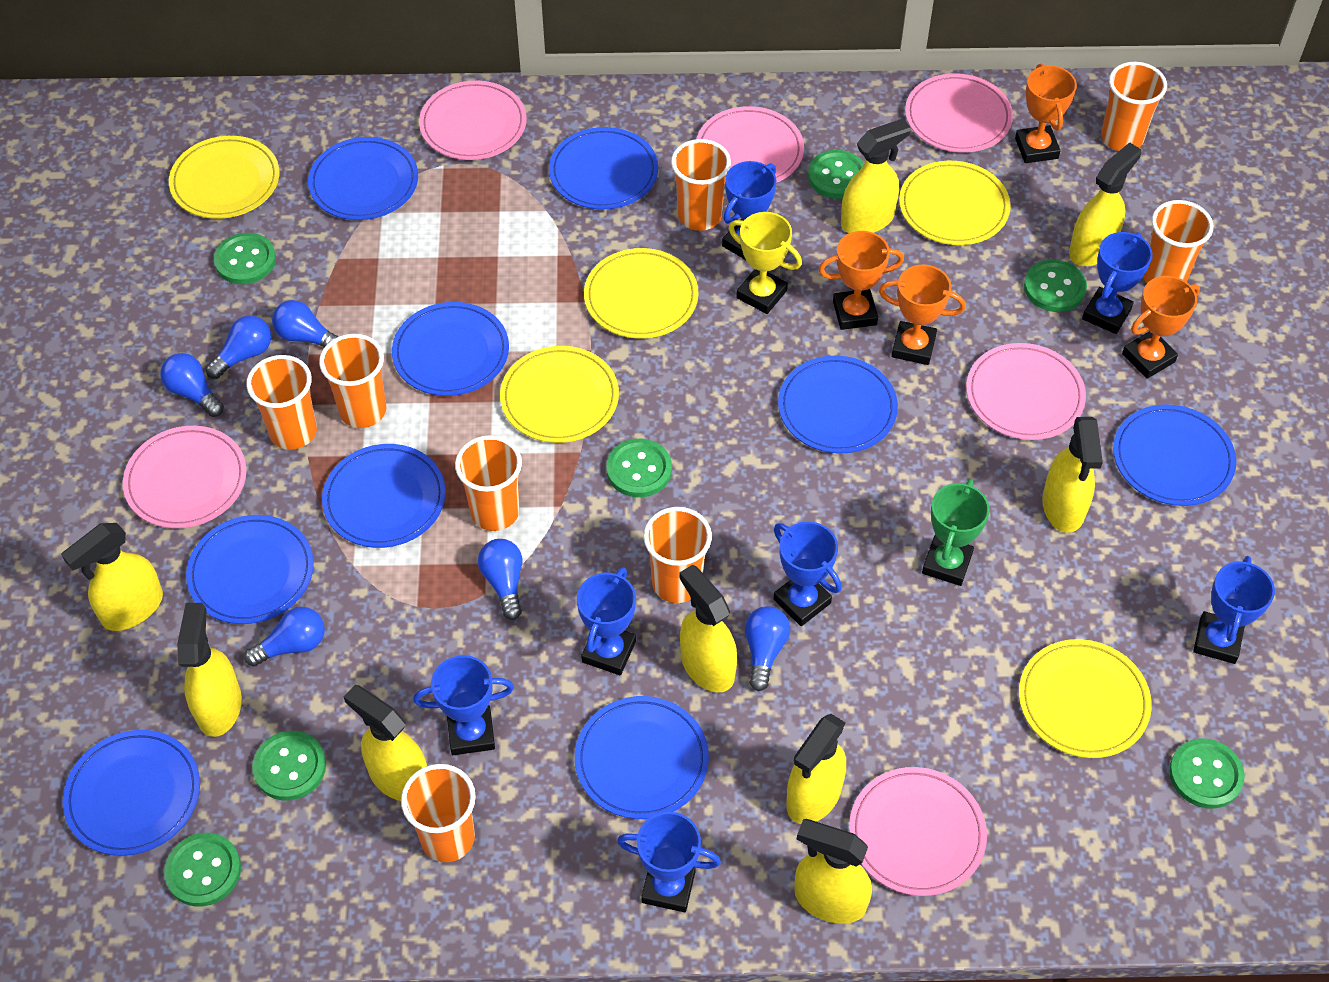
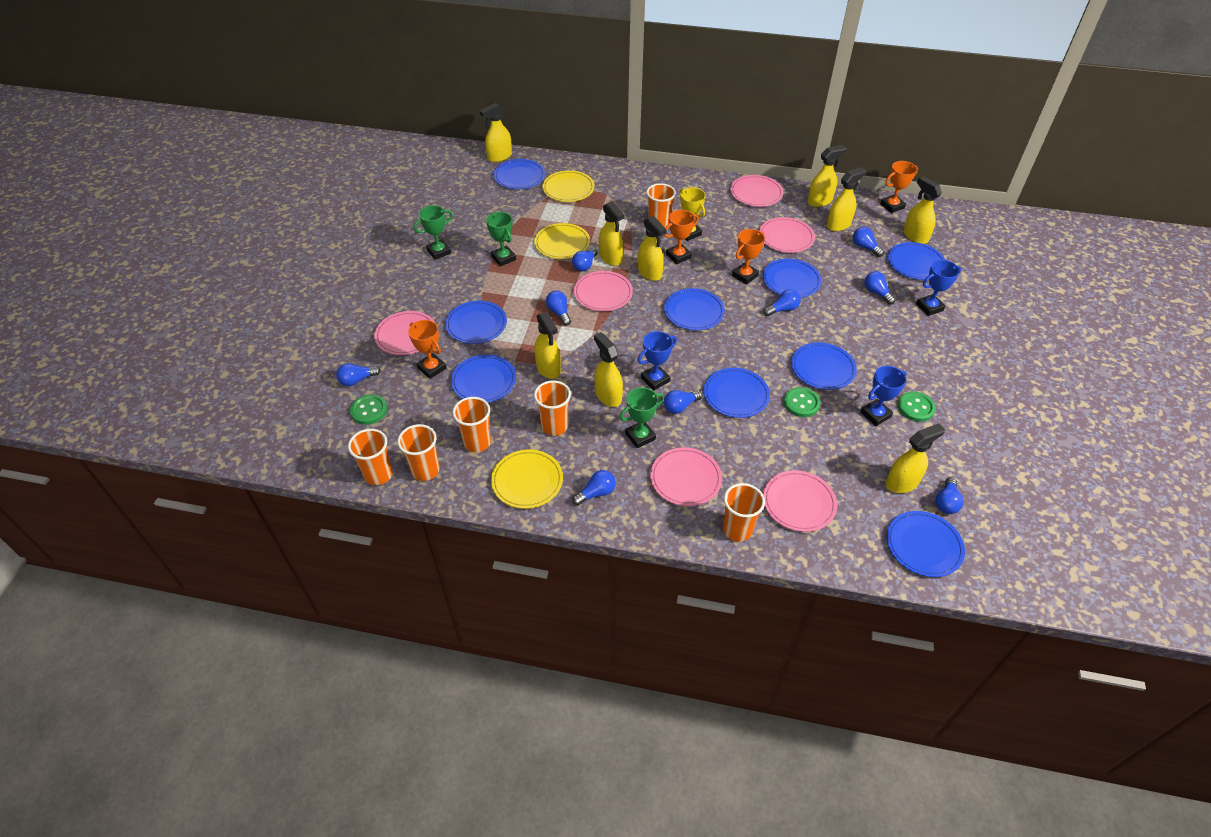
blue light bulb: [160,353,224,417] [206,315,271,379] [244,607,325,667] [272,300,338,347] [478,539,522,620] [745,606,790,691] = 6 -> [336,363,381,386] [546,291,571,325] [572,248,598,271] [572,470,616,505] [664,390,702,414] [764,289,801,316] [853,227,884,257] [864,271,896,305] [936,477,964,514] = 9
blue trophy: [413,655,514,755] [577,567,636,675] [617,812,721,912] [722,161,776,260] [773,521,842,626] [1082,232,1153,334] [1193,556,1275,664] = 7 -> [638,331,677,391] [860,366,906,426] [916,260,961,316] = 3
green button: [164,833,241,907] [214,233,276,284] [252,731,326,800] [606,439,672,497] [808,150,864,199] [1024,260,1087,312] [1169,738,1245,809] = 7 -> [350,394,387,425] [784,387,821,417] [898,391,936,422] = 3
green trophy: [922,479,990,586] = 1 -> [414,205,453,260] [486,212,516,266] [619,387,664,448] = 3
orange cup: [246,355,317,450] [319,334,386,428] [401,764,476,862] [455,435,522,531] [643,507,712,603] [671,139,731,231] [1101,62,1167,151] [1143,200,1213,283] = 8 -> [348,429,393,485] [397,424,440,481] [452,397,491,452] [534,381,571,436] [646,183,676,227] [723,483,765,542] = 6
yellow plate: [169,136,279,219] [500,346,619,443] [584,248,698,339] [899,161,1011,245] [1019,639,1152,758] = 5 -> [491,449,563,509] [534,223,590,259] [542,170,595,202] = 3

